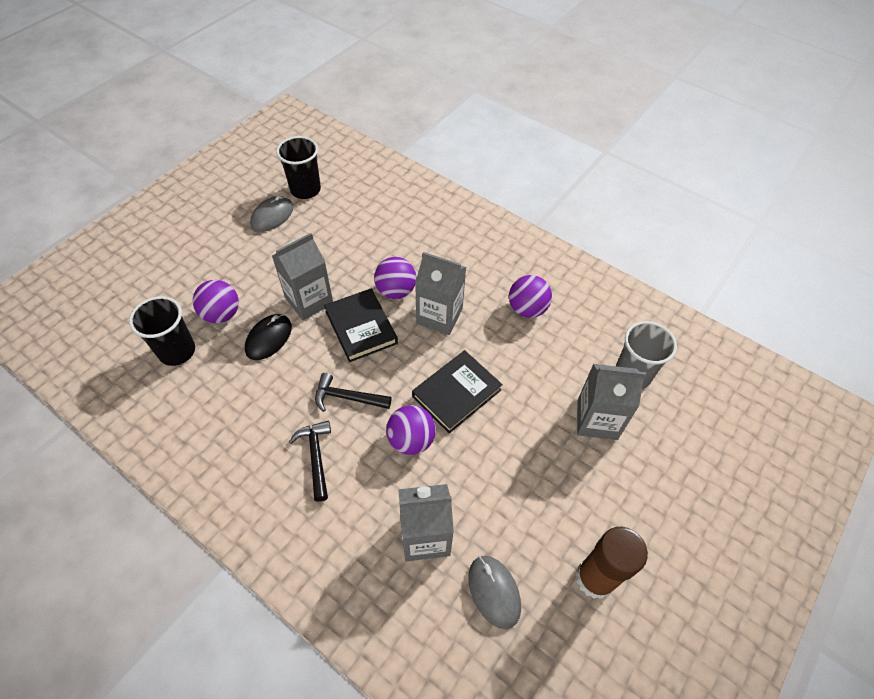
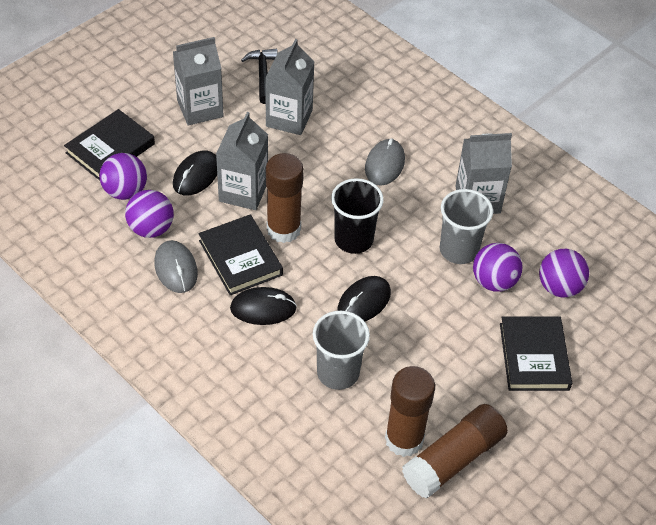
black book: [324,289,398,362] [412,350,503,434] = 2 -> [64,109,155,181] [199,215,283,295] [500,316,572,391] = 3
black cup: [129,296,195,366] [276,136,321,199] = 2 -> [331,178,384,254] = 1
black hammer: [289,421,331,502] [315,373,392,412] = 2 -> [241,49,278,104] = 1
black mouse: [245,314,292,360] = 1 -> [173,150,217,195] [230,287,297,325] [337,276,391,321] = 3
brown glue stick: [576,527,648,599] = 1 -> [266,153,303,243] [385,366,435,457] [402,404,508,499] = 3
grey cup: [616,321,677,389] = 1 -> [313,311,370,390] [440,189,493,264] = 2

